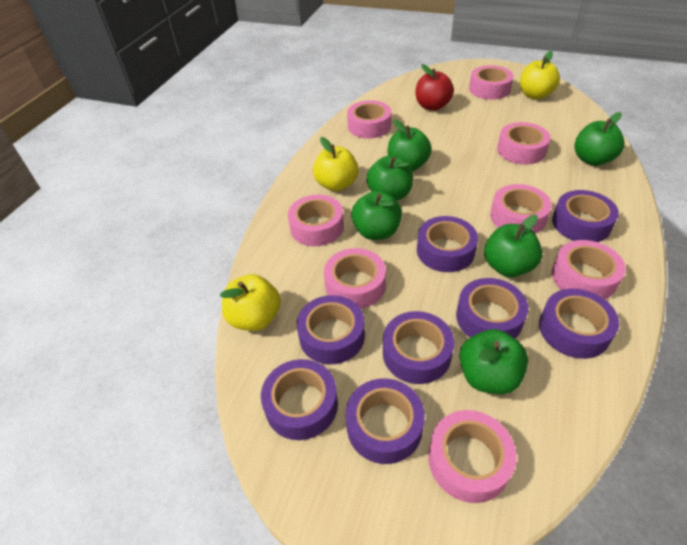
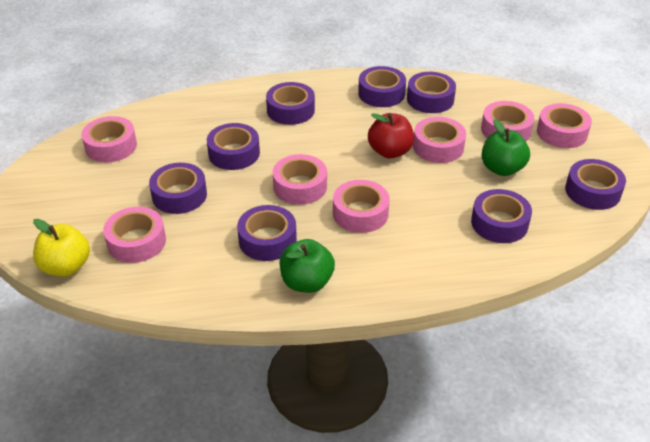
green apple: [351,191,402,240] [366,156,413,201] [388,120,432,171] [459,329,528,394] [484,215,542,277] [574,112,625,166] = 6 -> [280,239,335,293] [482,119,530,176] = 2
pink tape: [288,195,344,246] [324,248,386,309] [347,100,391,138] [428,410,517,503] [469,65,513,100] [490,184,552,234] [497,122,551,165] [552,240,626,299] = 8 -> [81,116,137,162] [103,207,166,263] [273,154,327,205] [333,180,390,233] [413,117,466,163] [481,101,534,141] [537,103,592,148] = 7
yellow apple: [220,274,281,331] [313,137,359,191] [520,51,560,99] = 3 -> [33,219,90,276] = 1

